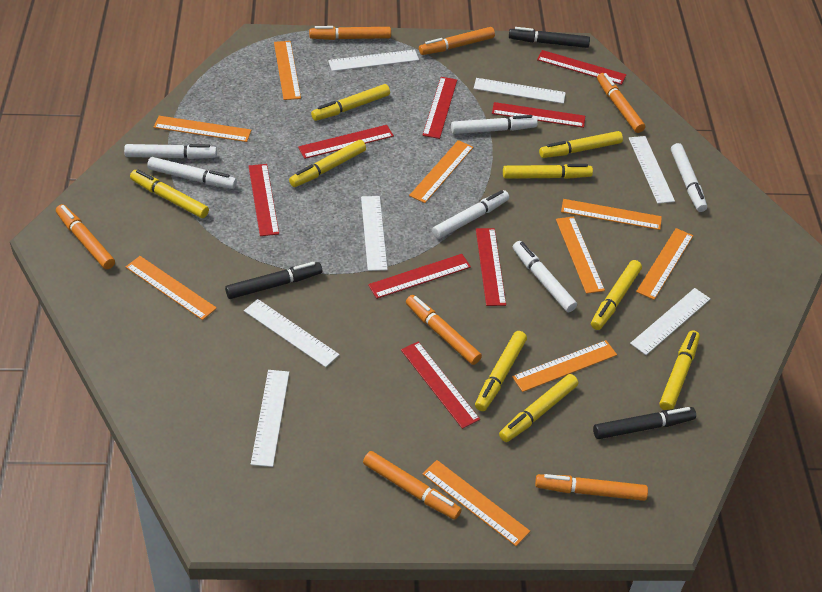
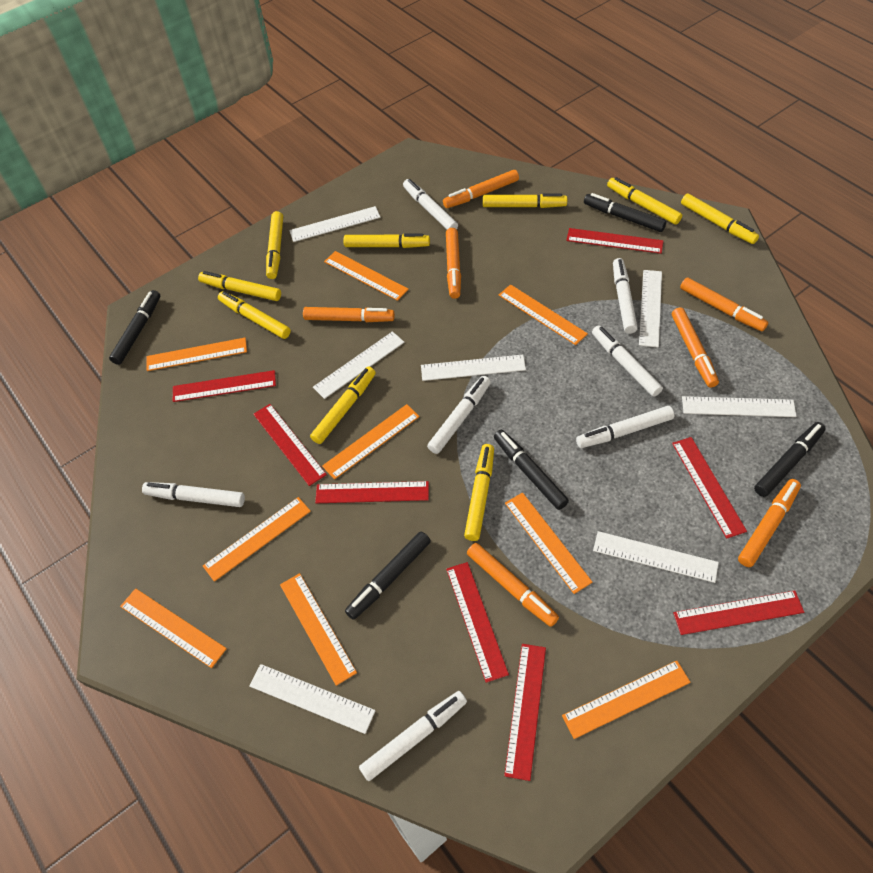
black marker: [225,262,322,299] [509,27,590,48] [593,407,696,439] = 3 -> [109,290,160,365] [345,532,431,620] [494,430,569,510] [584,193,666,232] [754,422,826,497] = 5
white marker: [124,144,217,159] [147,157,237,189] [432,190,509,239] [451,115,538,134] [513,241,577,312] [671,143,707,212] = 6 -> [142,482,245,507] [359,691,467,781] [403,179,458,229] [427,376,491,454] [576,406,674,448] [592,325,663,397] [613,258,638,334] = 7

